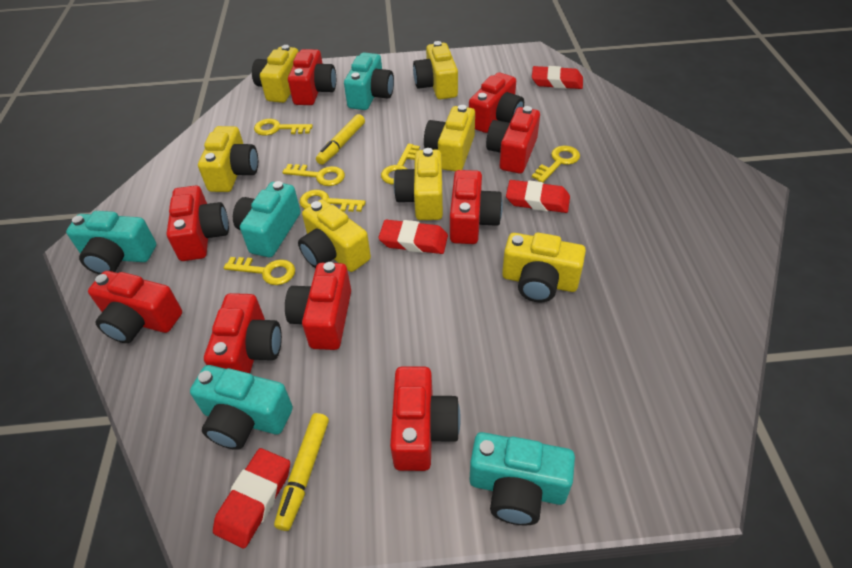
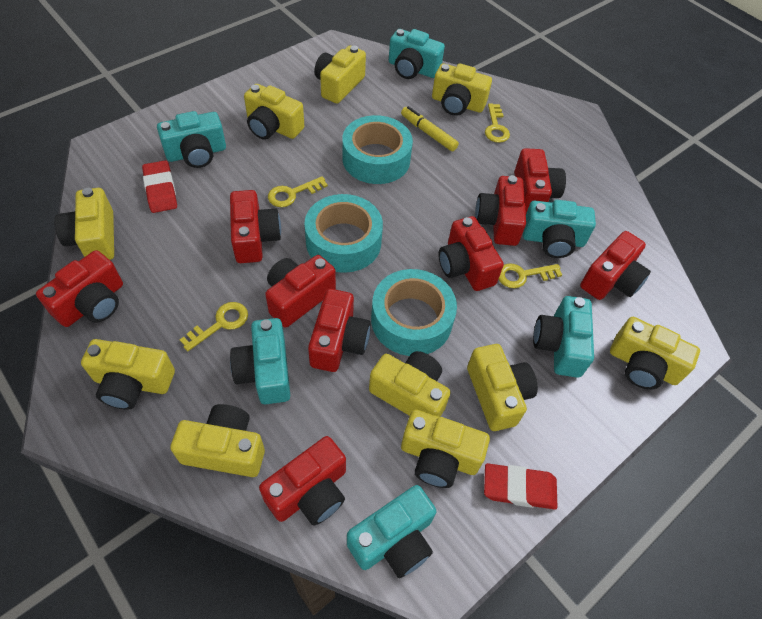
red eraser: [213,448,290,549] [378,220,448,254] [506,180,570,213] [532,66,583,89] = 4 -> [142,160,177,213] [484,463,557,510] = 2
turquoise camera: [66,211,156,275] [190,365,293,450] [233,181,300,257] [344,53,394,110] [470,432,575,525] = 5 -> [157,111,226,168] [230,318,290,404] [347,485,437,578] [389,29,445,79] [523,200,596,258] [533,296,594,378] = 6
turquoise tape: none = 0 -> [304,194,383,273] [342,115,413,184] [371,269,457,356] = 3
yellow camera: [198,126,258,192] [252,45,299,103] [298,199,371,272] [394,148,443,220] [413,41,458,99] [424,105,475,171] [502,233,586,303] = 7 -> [54,188,114,260] [81,339,175,410] [170,404,265,477] [244,84,304,140] [314,45,366,104] [369,351,451,417] [401,409,490,488] [432,63,492,116] [467,344,538,431] [610,317,700,390] = 10
yellow key: [224,257,295,285] [254,119,313,136] [282,164,345,186] [299,190,366,212] [381,143,420,185] [532,146,580,183] = 6 -> [180,302,248,351] [268,176,328,207] [485,104,510,143] [498,263,562,288] = 4
yellow marker: [274,413,329,531] [316,114,365,165] = 2 -> [401,106,459,151] = 1

